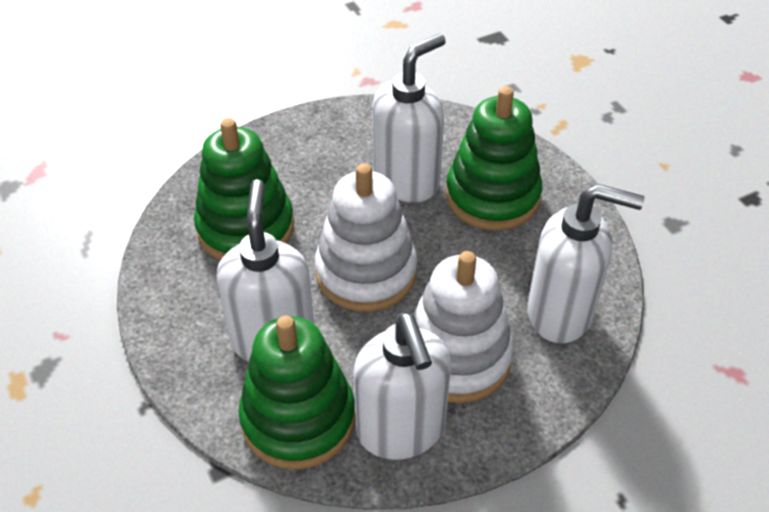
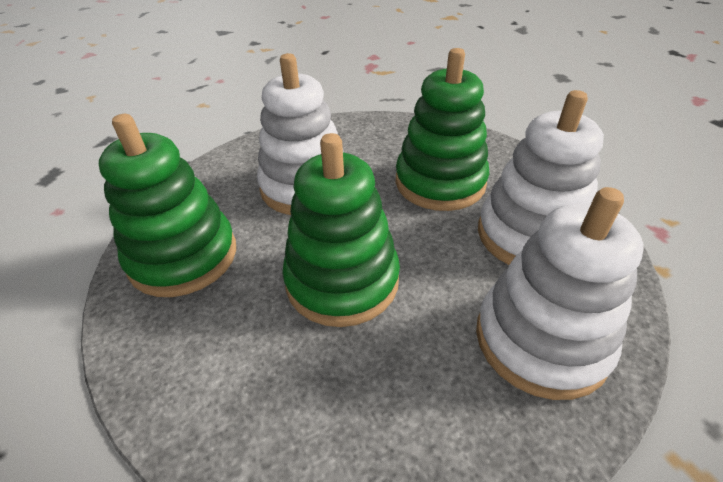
white soap dispenser: [217,179,314,362] [353,313,451,460] [372,33,446,203] [527,184,644,344] = 4 -> none = 0
white stacking toy: [315,163,417,312] [413,251,514,403] = 2 -> [257,53,344,215] [476,187,643,400] [478,90,604,265] = 3

